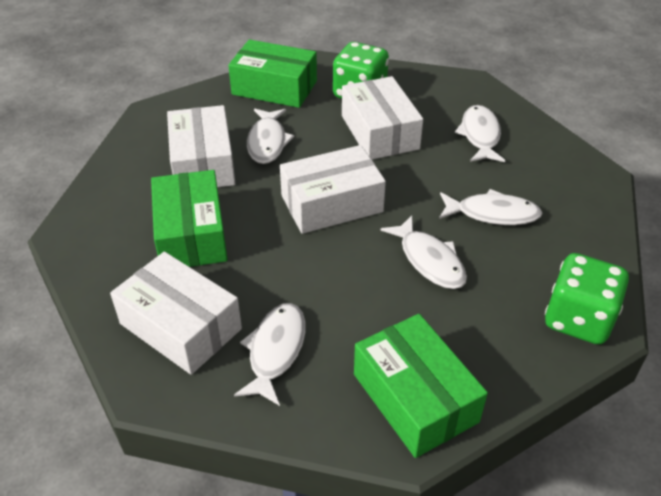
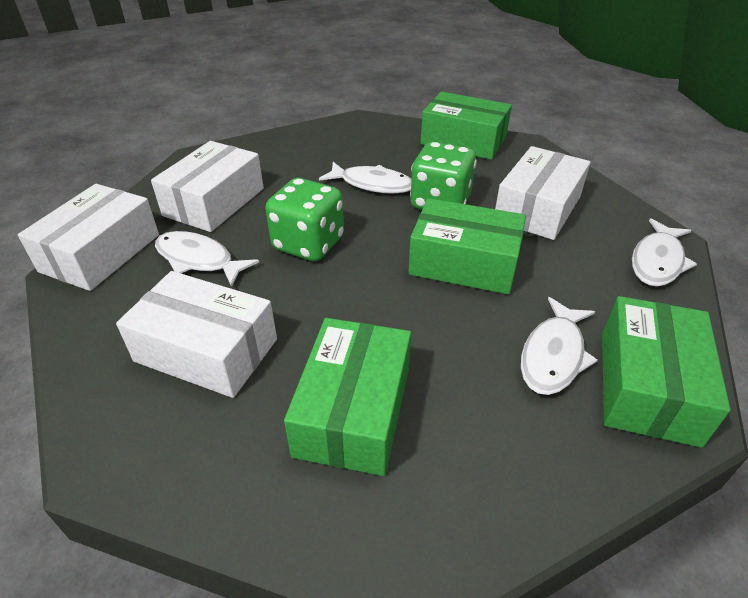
green box: [151,170,228,267] [228,40,317,108] [354,314,488,458] = 3 -> [284,318,411,476] [408,198,526,294] [420,91,512,160] [602,296,731,448] = 4
white fish: [234,303,305,406] [247,109,294,164] [381,215,467,289] [439,189,542,225] [455,105,505,162] = 5 -> [155,231,259,287] [319,162,412,194] [521,297,598,395] [632,219,697,286] = 4

